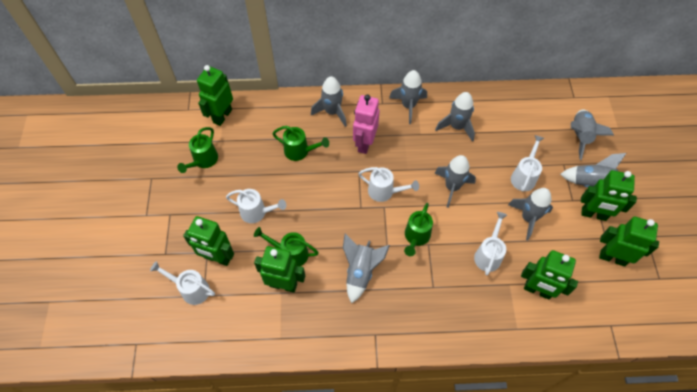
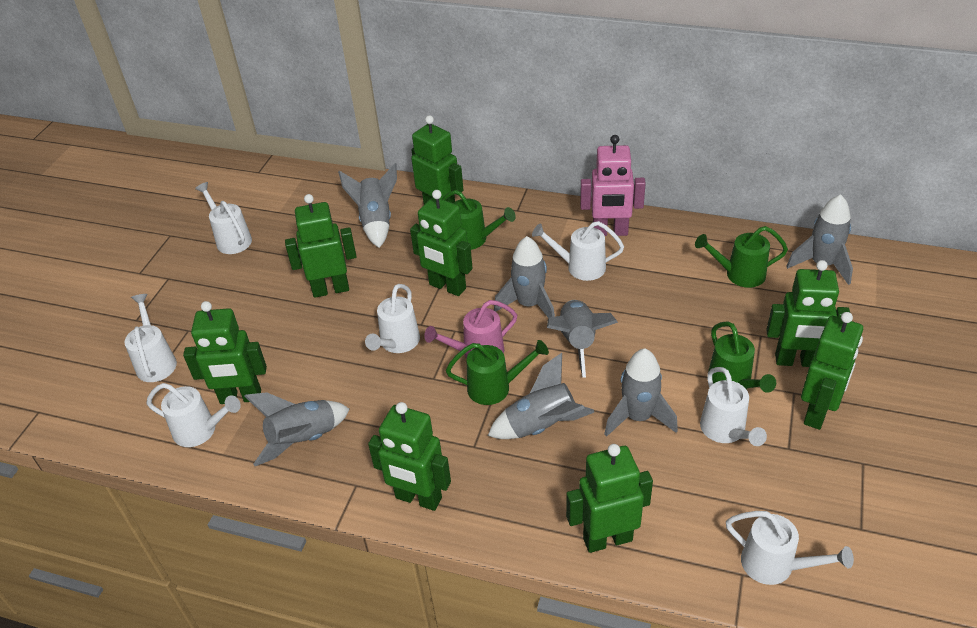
green robot: [183,216,234,266] [197,65,233,126] [254,246,305,293] [521,250,578,300] [581,170,637,221] [599,216,659,266] = 6 -> [183,301,267,404] [285,194,357,298] [368,402,451,511] [410,190,472,296] [411,115,463,204] [566,444,653,553] [766,260,850,367] [801,312,863,430] = 8
grey rocket: [311,76,347,127] [343,234,390,303] [389,70,427,124] [435,92,475,142] [435,155,476,208] [508,188,553,240] [560,153,626,187] [571,109,614,160] = 8 -> [244,392,350,466] [338,163,397,248] [488,353,594,439] [494,236,555,318] [547,300,618,378] [604,349,678,437] [786,194,853,285] = 7
pink watering can: none = 0 -> [424,300,517,358] = 1
white watering can: [150,261,215,305] [226,189,286,223] [358,167,419,202] [474,212,507,276] [511,135,544,192] = 5 -> [124,294,177,382] [146,383,241,447] [195,182,252,254] [365,284,420,353] [532,221,624,281] [700,367,767,446] [726,511,854,585] = 7

